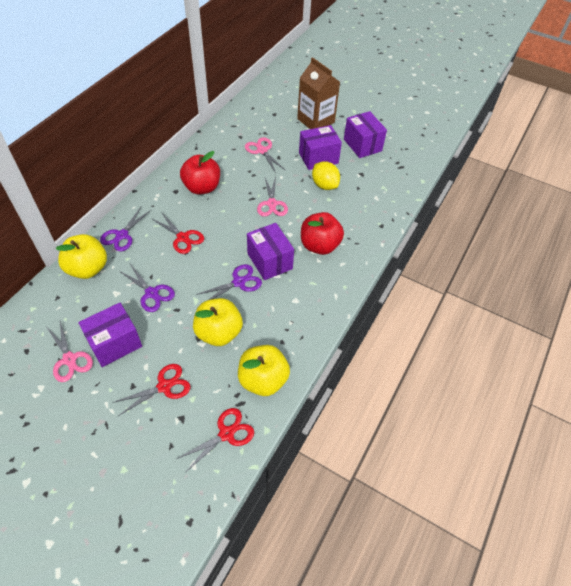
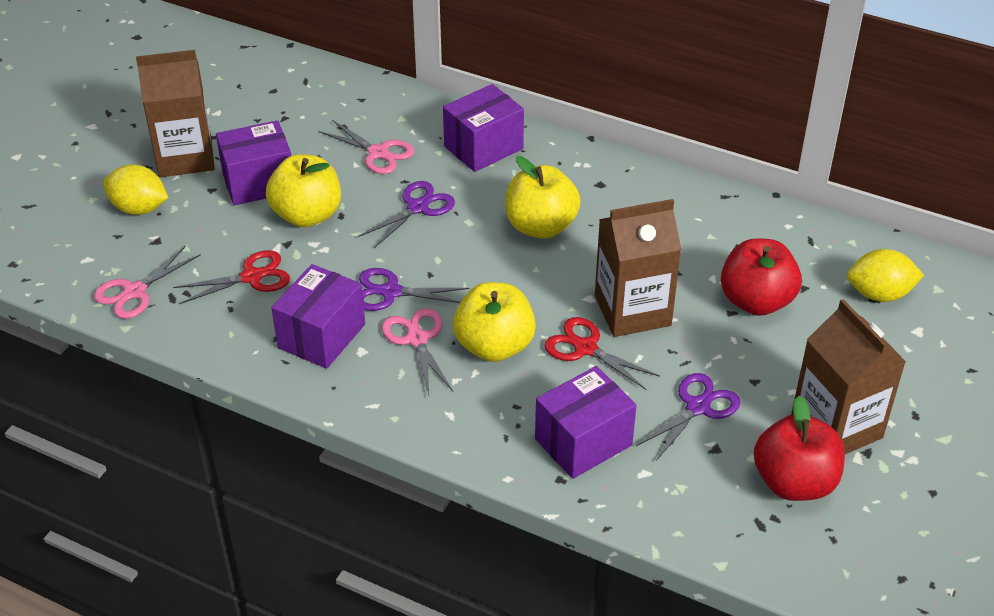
brown carton: [297,57,340,129] = 1 -> [136,50,215,177] [595,199,682,337] [791,299,906,454] = 3
red scissors: [112,364,191,416] [152,212,204,254] [177,408,254,473] = 3 -> [173,250,290,304] [544,317,660,390] = 2
yellow lemon: [312,161,340,190] = 1 -> [103,165,168,215] [847,249,924,302] = 2

